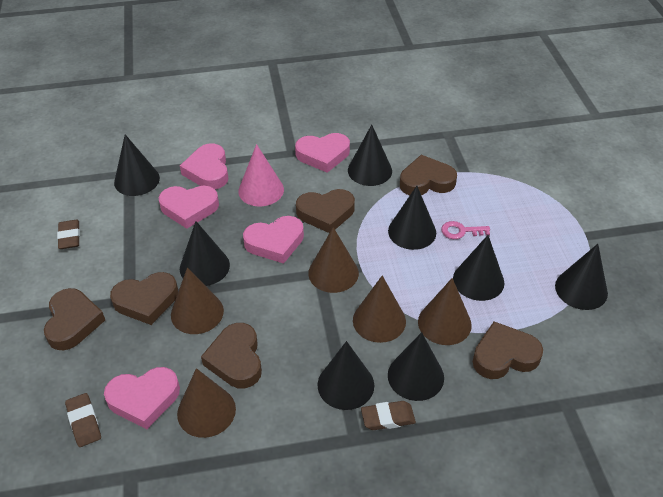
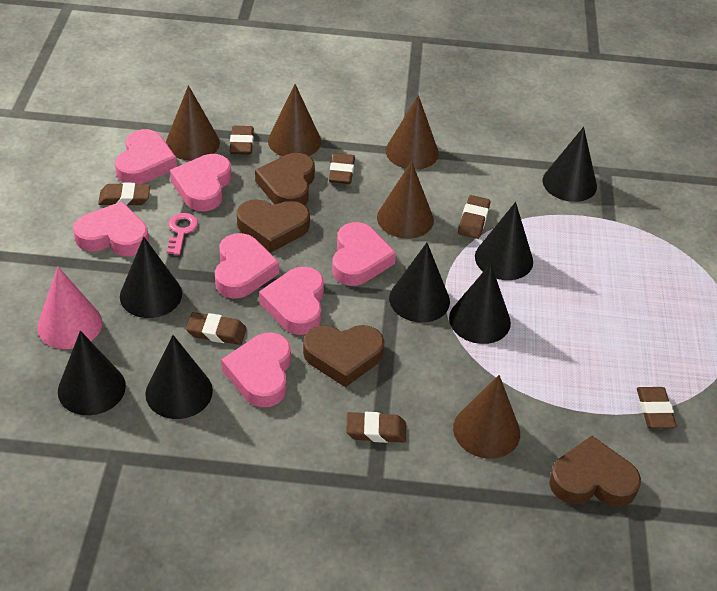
black cone: [114,134,160,196] [180,221,230,286] [317,341,374,410] [348,125,392,186] [388,186,436,250] [388,332,444,401] [453,235,504,301] [555,244,608,310] = 8 -> [58,331,126,415] [120,237,182,318] [145,335,213,419] [389,243,450,323] [449,263,511,344] [475,202,533,280] [542,127,597,202] = 7
brown eraser: [57,220,80,249] [65,393,101,447] [361,401,416,430] = 3 -> [98,183,150,205] [186,312,247,345] [230,126,254,155] [329,153,355,184] [346,412,406,443] [458,195,490,239] [637,387,677,428] = 7
brown heart: [44,288,105,350] [110,272,178,325] [201,323,262,388] [296,189,355,233] [400,155,457,195] [473,321,543,379] = 6 -> [237,199,310,253] [255,153,315,205] [303,325,384,387] [549,436,641,507] = 4
pink heart: [104,367,180,429] [158,186,219,229] [180,143,228,189] [243,216,304,263] [295,133,350,173] = 5 -> [73,202,149,256] [115,129,177,184] [170,154,231,211] [215,233,279,299] [221,333,291,407] [259,267,324,335] [332,222,396,286] = 7

